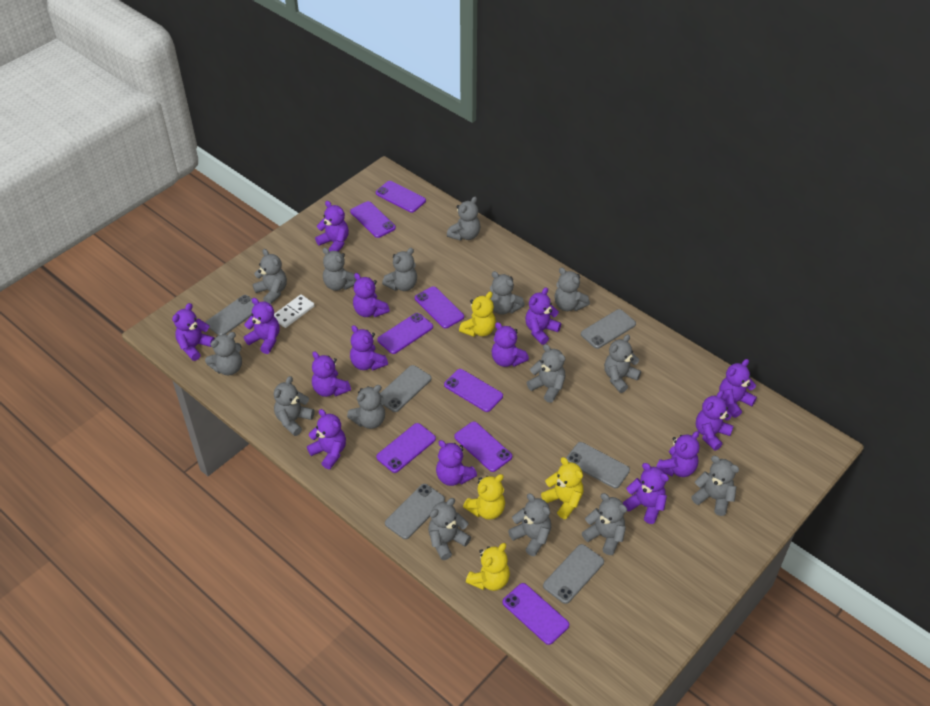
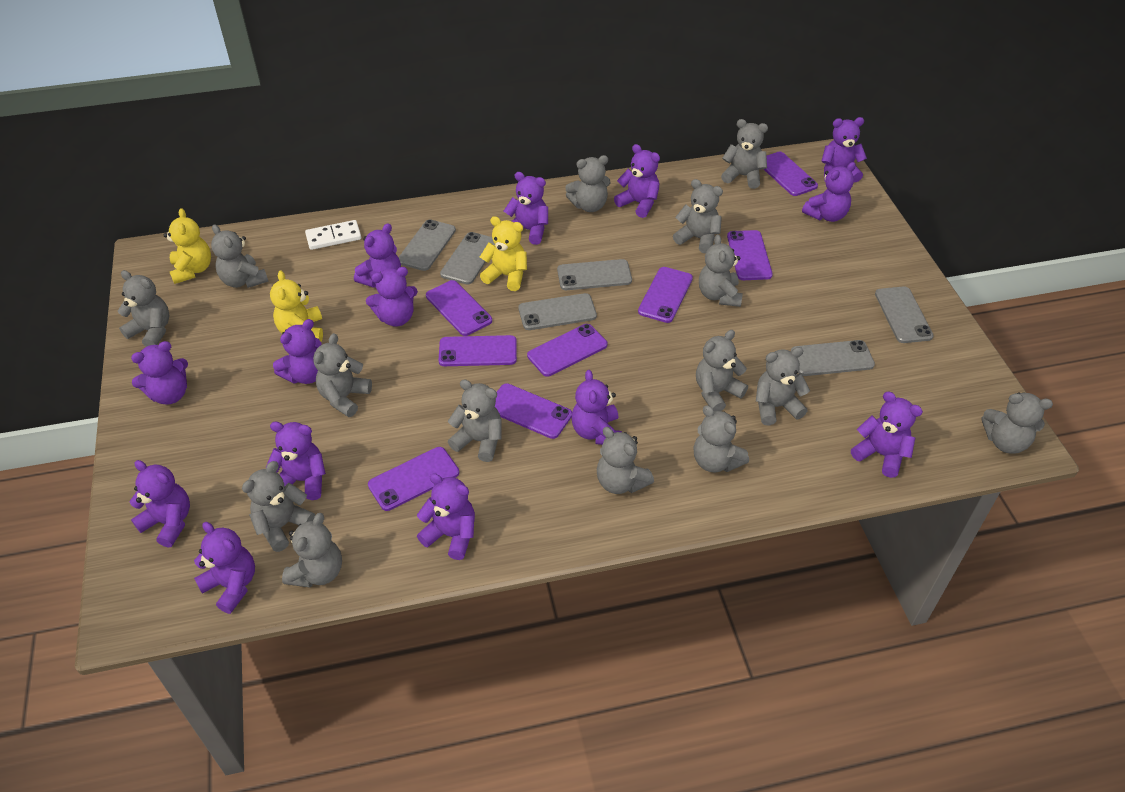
yellow teddy bear: [459,291,496,337] [463,474,505,520] [466,543,510,591] [541,457,583,519] = 4 -> [164,208,211,284] [270,271,323,342] [480,216,527,291] = 3

